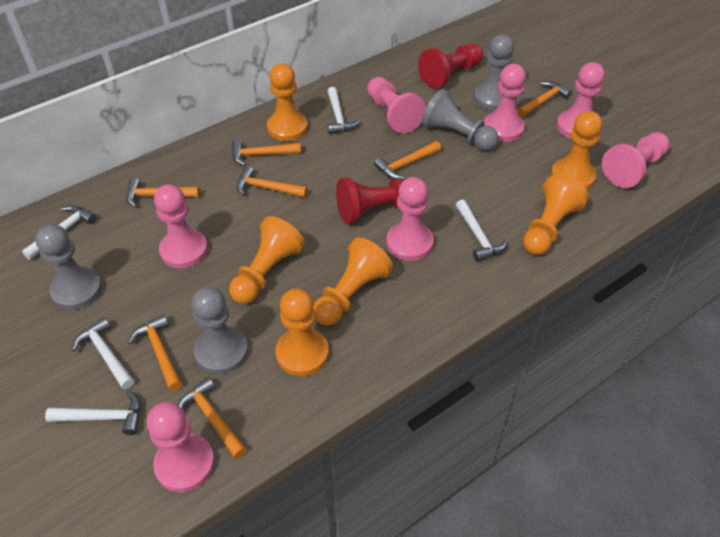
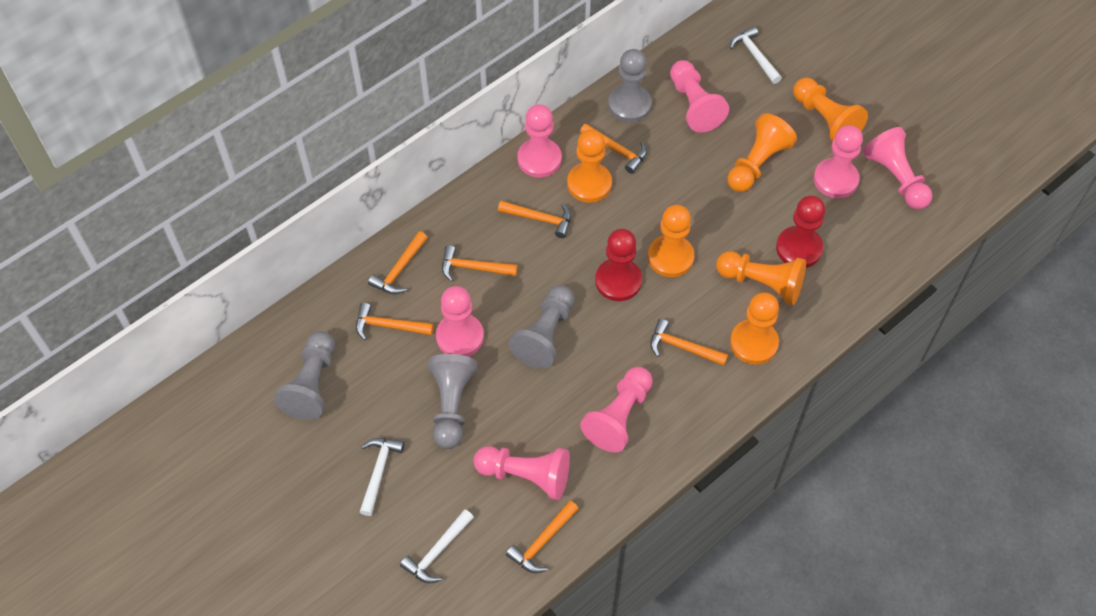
white hammer: [22,205,96,260] [45,391,141,435] [72,317,134,389] [327,87,360,134] [456,200,508,261] = 5 -> [360,438,405,516] [400,509,474,583] [730,26,782,84] = 3

